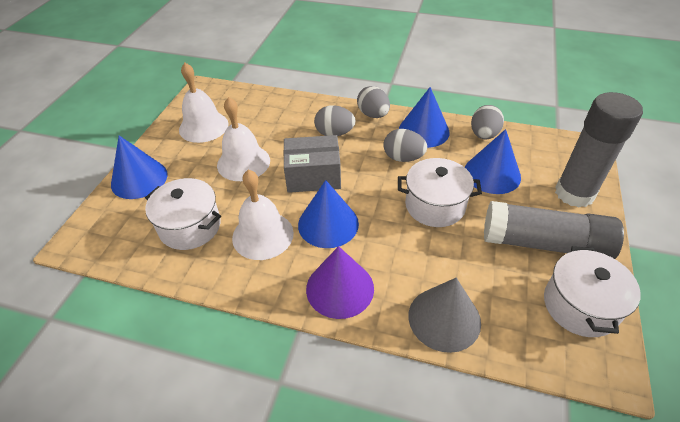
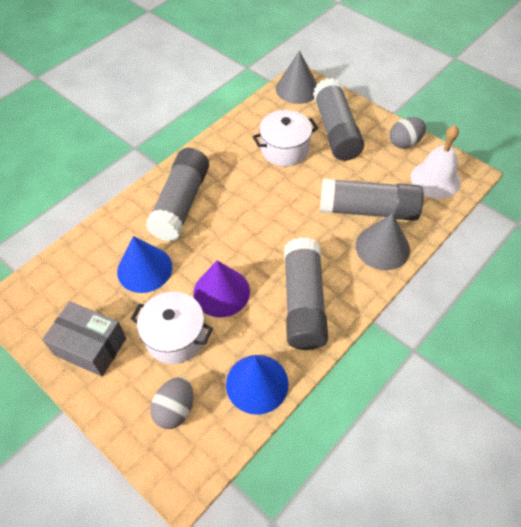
blue cone: [111,136,168,199] [298,180,359,248] [399,87,450,148] [465,129,521,194] = 4 -> [117,236,172,293] [226,355,289,415] = 2
grey cone: [409,278,481,353] = 1 -> [276,51,318,104] [356,213,410,270] = 2
grey egg: [314,105,355,136] [357,86,390,118] [383,129,427,162] [471,105,504,139] = 4 -> [150,377,193,429] [389,117,426,148] = 2
grey glue stick: [484,201,624,259] [555,92,643,208] = 2 -> [146,148,209,241] [284,237,328,350] [313,78,364,161] [320,178,424,221] = 4
white bell: [179,63,228,143] [217,97,270,181] [232,170,294,260] = 3 -> [411,125,461,199] = 1
white pot: [145,178,221,250] [398,158,482,227] [544,246,641,337] = 3 -> [131,292,213,364] [252,110,318,166] = 2

